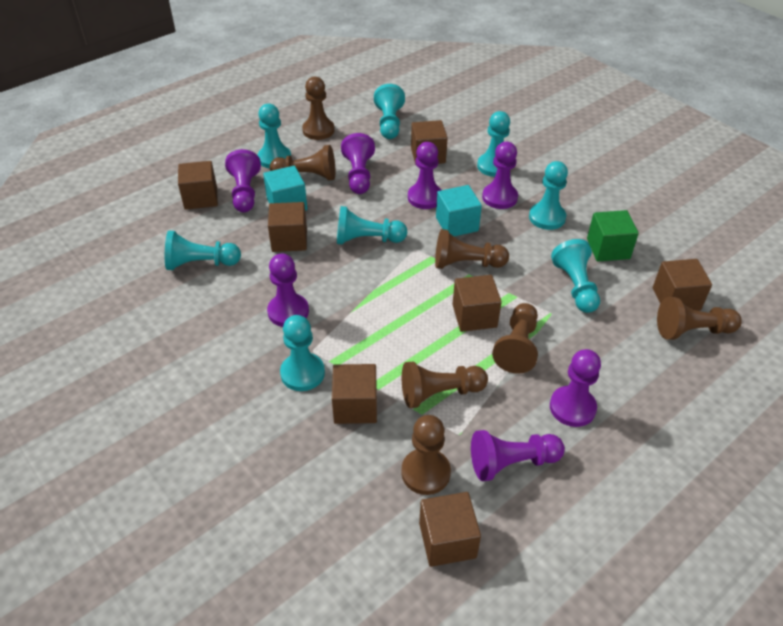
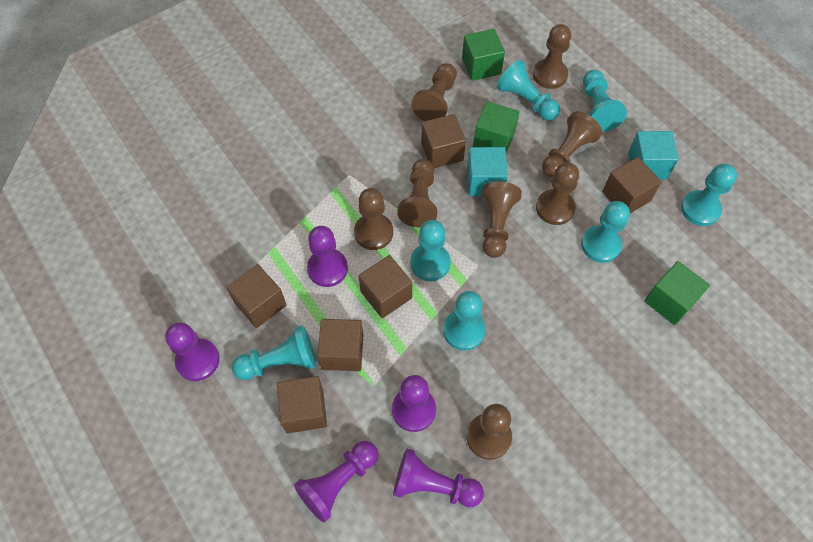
brown cube: [178,161,218,210] [268,202,307,252] [332,364,377,424] [411,120,447,165] [419,492,481,567] [452,275,502,332] [653,259,712,311] = 7 -> [226,264,286,328] [277,376,327,433] [317,319,363,371] [358,255,412,318] [421,114,466,168] [602,157,662,213] = 6
brown pawn: [270,145,335,180] [302,77,335,140] [401,415,451,495] [402,361,488,408] [435,229,509,269] [492,303,538,374] [657,297,742,340] = 7 -> [354,188,393,250] [397,159,437,227] [411,63,457,121] [467,404,512,460] [482,181,522,258] [533,24,571,89] [536,162,579,225] [542,111,602,177] = 8
green cube: [587,210,639,262] = 1 -> [462,29,505,81] [473,101,519,153] [644,261,710,325] = 3
purple pawn: [225,149,261,212] [267,254,309,327] [341,133,375,194] [408,142,441,209] [471,430,565,481] [482,142,518,209] [550,349,601,427] = 7 -> [165,322,220,381] [294,441,378,522] [307,226,348,287] [392,375,436,432] [393,448,484,507] = 5
turquoise pawn: [165,231,241,270] [257,104,291,169] [280,315,325,391] [337,206,407,245] [374,84,405,139] [477,111,511,177] [529,161,568,230] [551,239,600,313] = 8 -> [232,325,316,380] [410,220,451,281] [443,291,486,351] [497,59,560,120] [581,201,630,263] [583,70,627,132] [681,164,737,226] = 7

